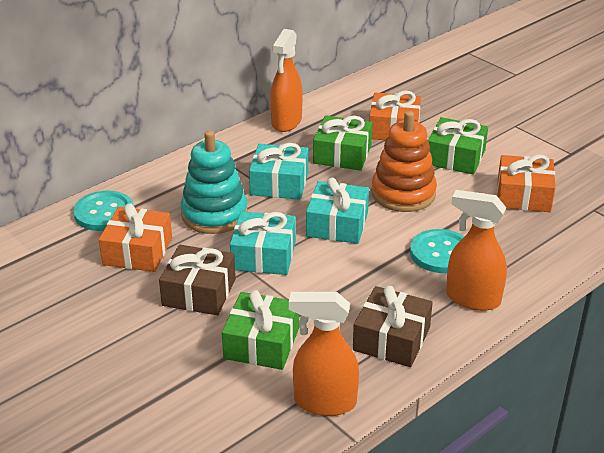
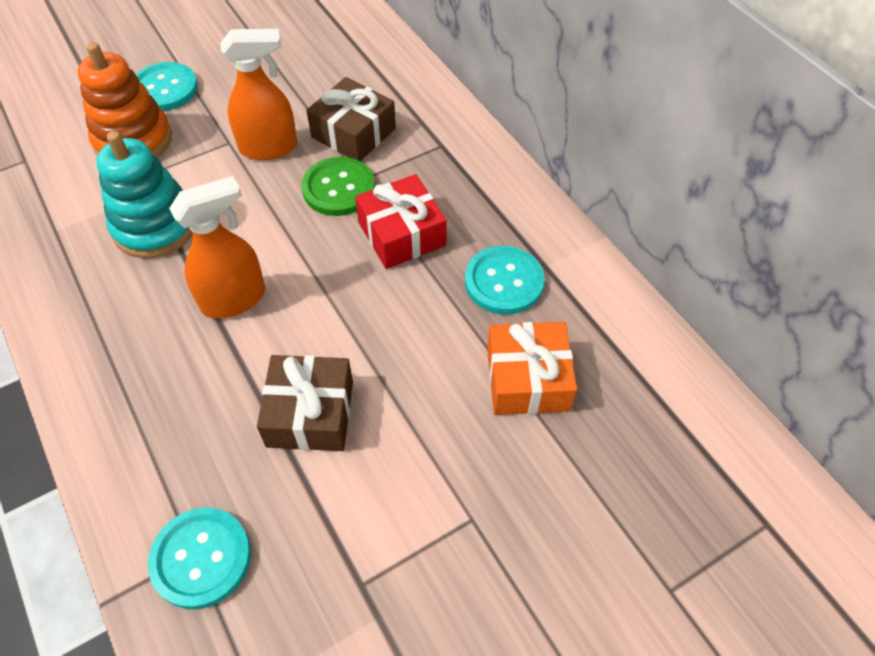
green button: none = 0 -> [302,157,375,216] = 1
green gift: [222,290,299,370] [313,115,372,171] [428,117,488,175] = 3 -> none = 0
orange gift: [99,203,172,272] [369,91,421,140] [497,154,556,212] = 3 -> [487,322,577,415] = 1
orange spray bottle: [270,29,303,132] [289,292,359,416] [446,190,507,311] = 3 -> [169,176,265,319] [221,29,297,160] = 2
red gift: none = 0 -> [355,174,447,269] = 1
turquoise button: [73,191,133,231] [410,229,464,273] = 2 -> [136,62,198,111] [148,507,251,609] [465,246,545,315] = 3
turquoise gift: [230,211,296,275] [249,143,308,200] [306,178,369,244] = 3 -> none = 0

